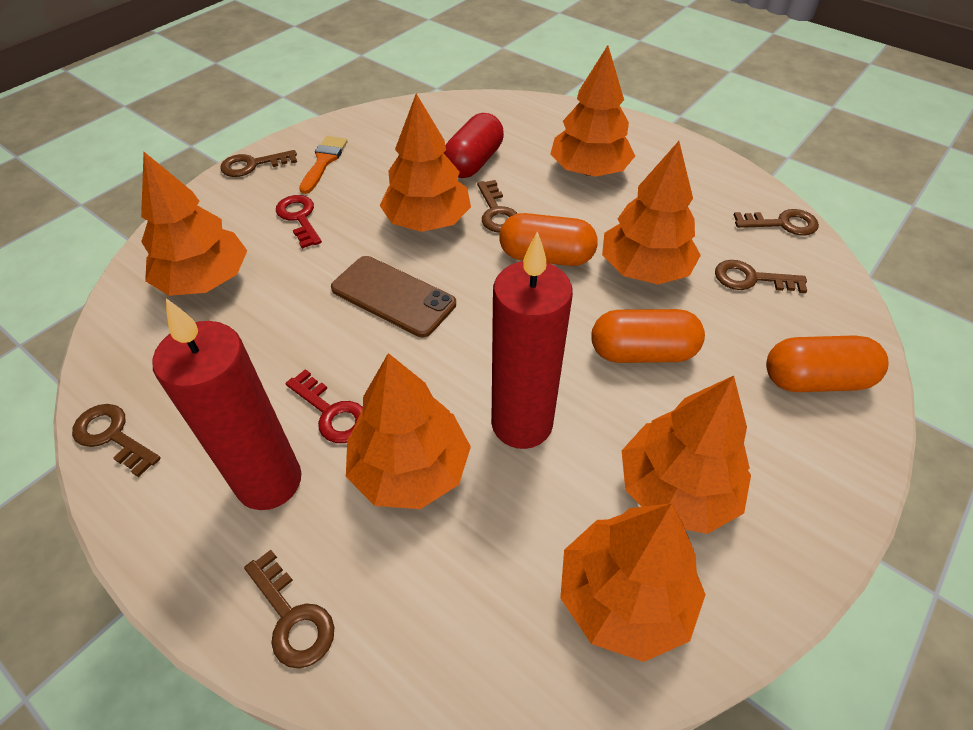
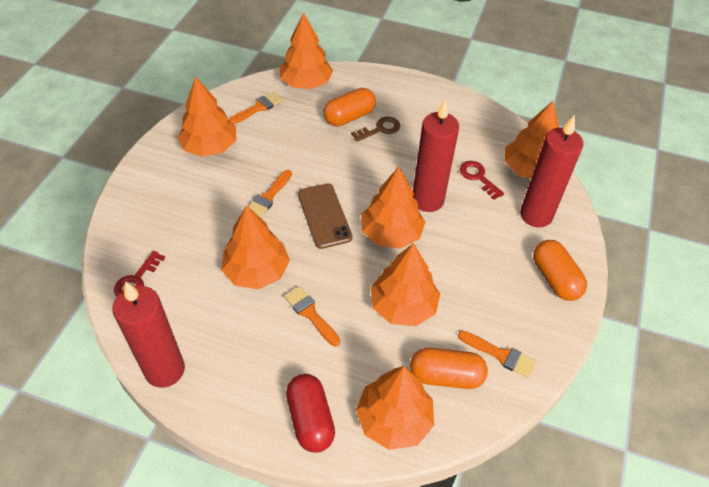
brown key: [72,404,161,477] [220,150,297,177] [244,550,334,668] [477,180,518,233] [715,260,807,293] [734,209,819,236] = 6 -> [351,116,400,142] = 1
orange brush: [299,136,347,194] = 1 -> [228,92,283,124] [248,170,292,218] [284,286,340,346] [458,330,536,378] = 4
red candle: [152,298,302,510] [491,231,573,449] = 2 -> [112,281,185,388] [413,98,459,212] [520,115,583,227] = 3

